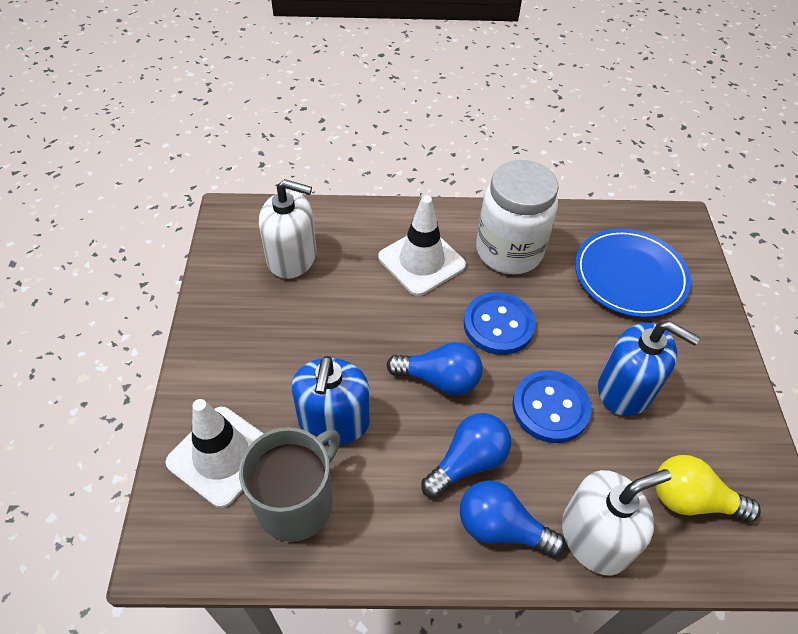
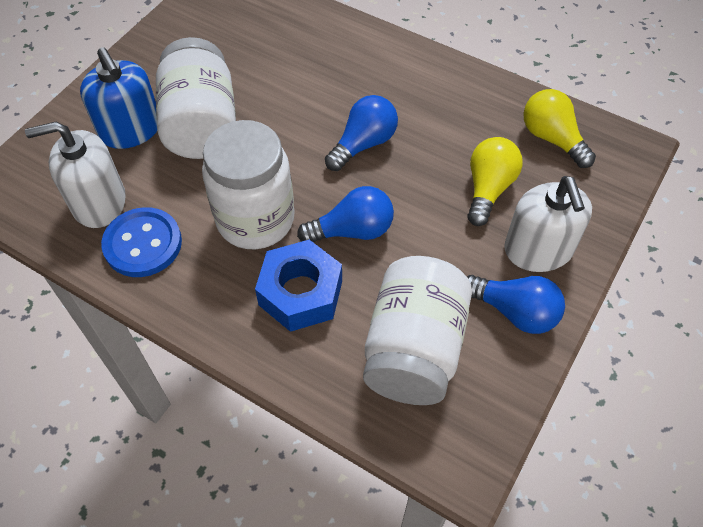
blue button: [464,292,536,355] [512,370,592,443] = 2 -> [101,207,182,277] = 1
blue nut: none = 0 -> [255,240,342,332] = 1
blue plate: [575,229,691,317] = 1 -> none = 0
blue soap dispenser: [291,356,370,445] [598,321,700,416] = 2 -> [80,47,157,149] = 1
grey mug: [239,427,341,542] = 1 -> none = 0
white jar: [476,160,559,274] = 1 -> [156,37,236,159] [202,120,295,249] [363,256,472,405] = 3
white traffic cone: [166,399,264,508] [378,195,466,296] = 2 -> none = 0
yellow light bulb: [655,455,761,522] = 1 -> [467,137,523,226] [524,89,596,168] = 2

